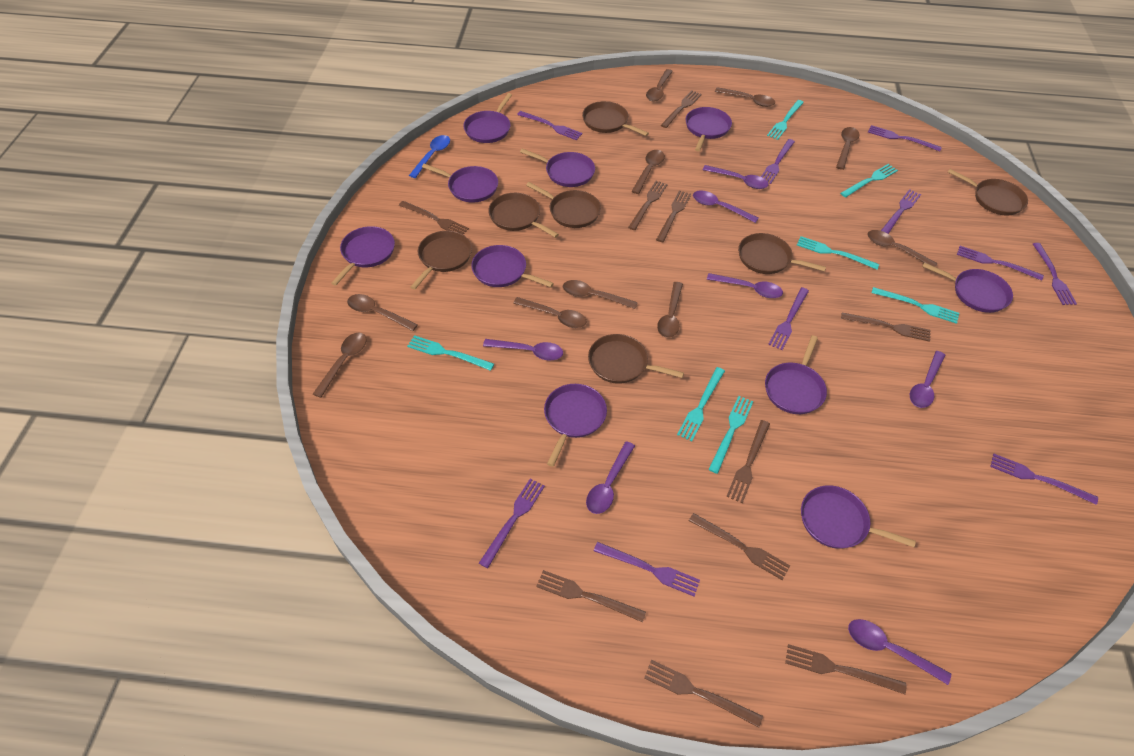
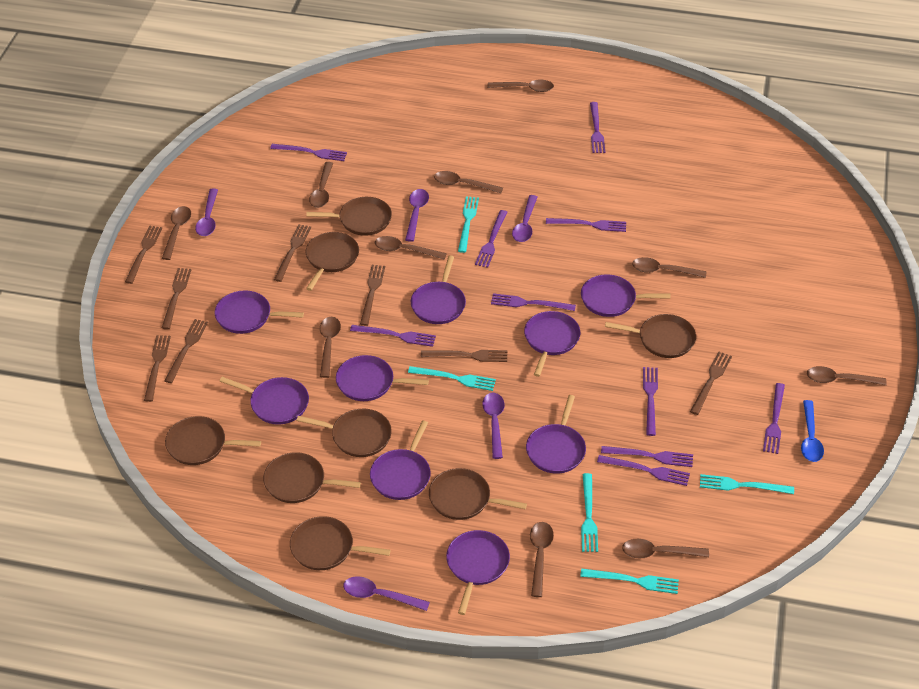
brown fork: [399,201,469,235] [536,570,646,622] [628,181,668,230] [644,660,763,728] [656,191,691,242] [661,90,702,128] [689,513,790,580] [726,420,770,503] [785,644,906,694] [841,313,931,342] = 10 -> [125,226,162,284] [144,335,171,402] [162,268,191,329] [164,319,208,383] [274,224,311,282] [360,265,385,326] [421,350,507,362] [690,351,732,415] = 8
brown pan: [410,231,472,290] [488,193,559,238] [526,182,601,228] [582,101,649,136] [588,334,684,384] [738,233,826,274] [948,169,1028,216] = 7 -> [165,416,261,465] [263,452,361,503] [290,516,391,570] [297,409,392,457] [306,197,392,236] [306,232,359,291] [429,468,527,520] [605,314,696,358] = 8
purple pan: [331,226,395,286] [422,164,498,202] [463,93,512,143] [471,245,554,287] [520,149,595,187] [544,384,607,467] [686,107,732,152] [765,335,827,414] [801,485,916,549] [922,262,1013,313] = 10 -> [215,290,304,334] [220,377,309,425] [336,355,429,401] [370,420,431,500] [411,255,466,324] [446,530,510,615] [524,311,580,377] [526,395,586,474] [581,274,671,317] = 9
purple spoon: [483,339,563,361] [586,441,635,514] [693,190,759,223] [703,165,769,189] [707,273,783,298] [848,619,951,685] [910,351,946,408] = 7 -> [195,188,218,236] [343,576,430,611] [405,189,429,242] [482,393,505,459] [512,195,537,242] = 5
turquoise fork: [407,335,494,371] [677,367,725,441] [708,396,753,474] [767,100,804,140] [797,236,879,270] [840,164,898,198] [871,287,959,324] = 7 -> [408,366,496,391] [458,196,479,253] [580,568,679,594] [581,473,598,552] [700,474,794,494] = 5

